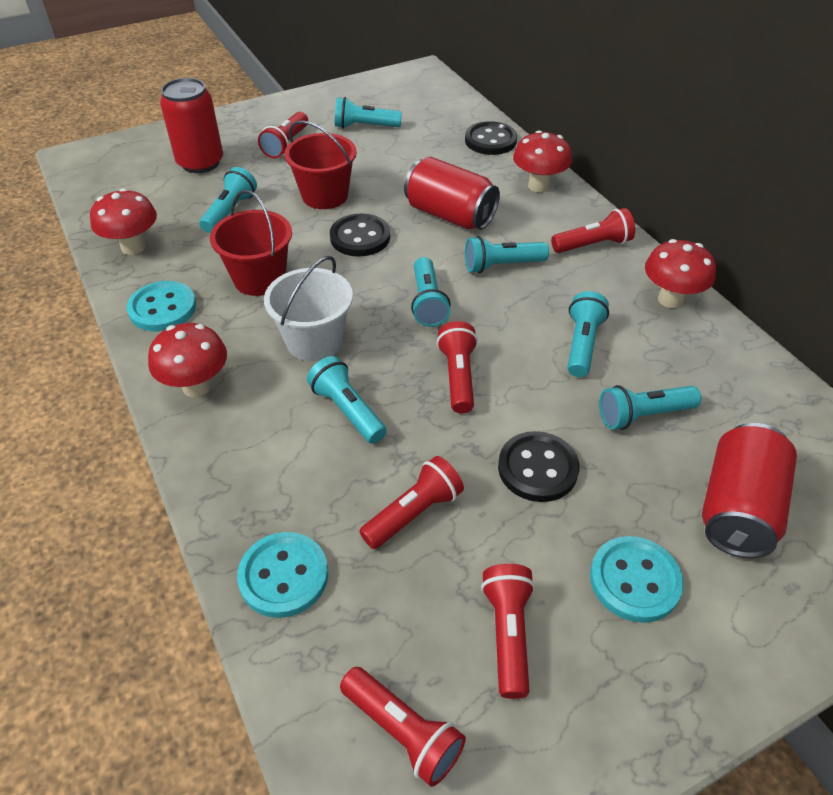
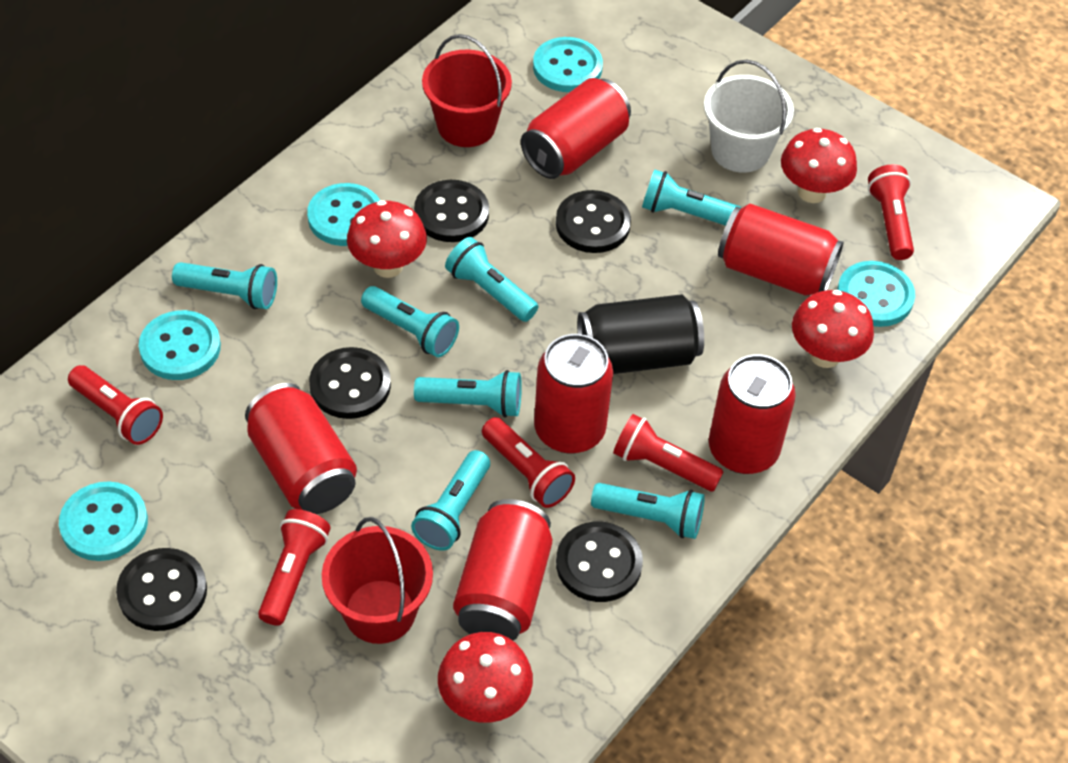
black button: [330,213,390,257] [465,121,517,155] [498,431,579,502] = 3 -> [116,548,207,631] [309,347,391,419] [414,180,489,242] [556,190,631,253] [556,522,643,602] = 5
black can: none = 0 -> [577,294,704,374] = 1
red can: [160,78,223,173] [404,157,500,230] [702,423,797,558] = 3 -> [245,383,357,514] [453,499,553,641] [521,78,631,179] [534,334,613,454] [709,354,796,474] [718,204,844,296] = 6
red flashlight: [258,112,308,158] [340,667,466,787] [359,456,464,549] [437,321,478,413] [481,564,535,699] [551,208,635,253] = 6 -> [68,365,163,445] [258,509,331,626] [482,417,575,508] [613,414,724,491] [868,165,914,260] = 5
turquoise button: [127,281,196,331] [237,532,328,618] [590,536,684,623] = 3 -> [59,481,148,561] [139,310,221,380] [307,183,380,246] [533,37,603,92] [837,261,915,327] = 5

